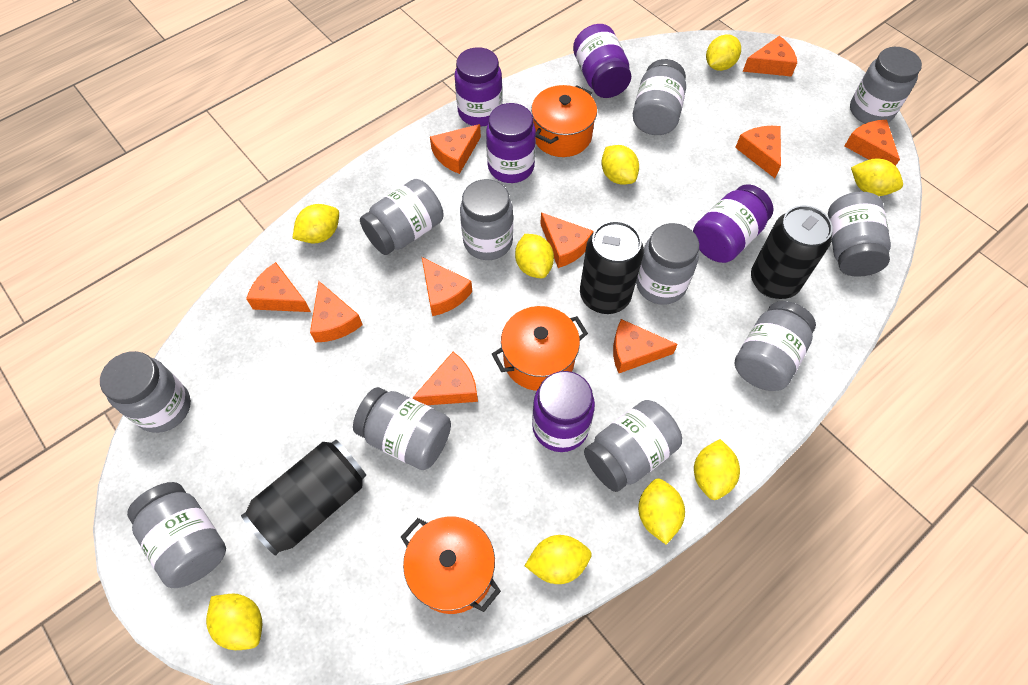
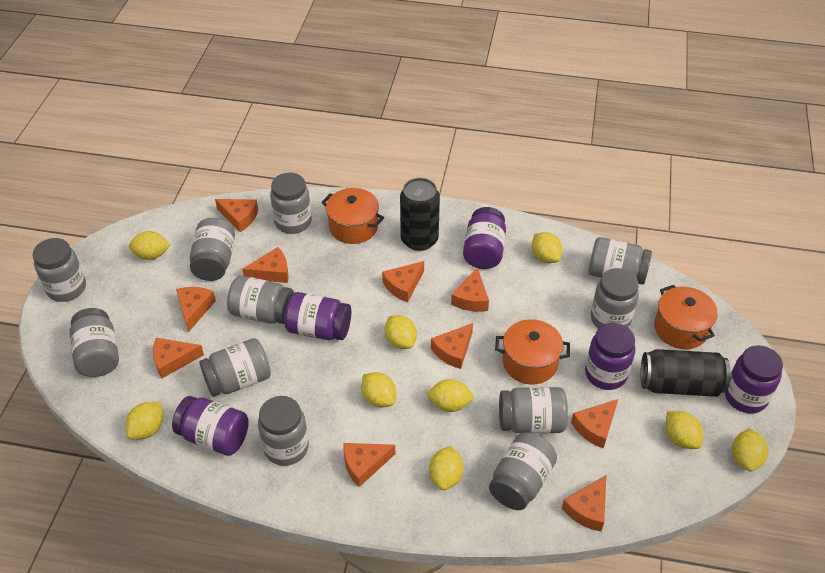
black can: [241,440,366,556] [580,221,644,314] [751,205,833,299] = 3 -> [400,178,440,251] [641,349,731,397] = 2

